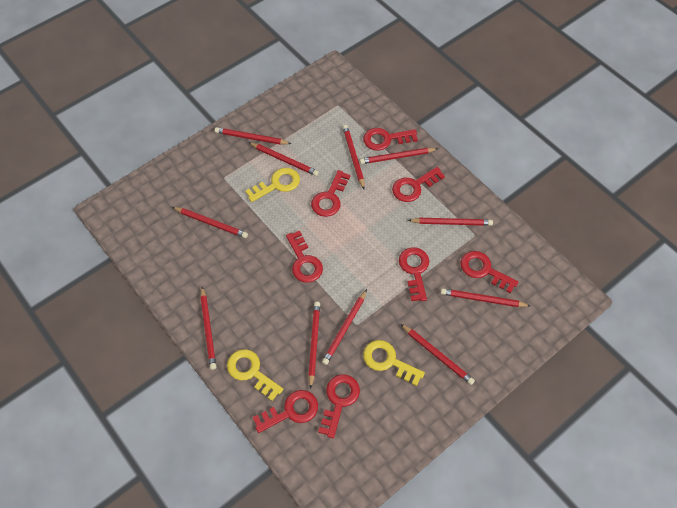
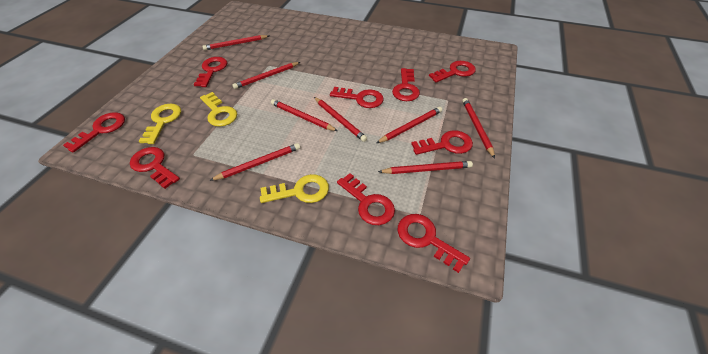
red key: [253,390,318,433] [286,231,323,283] [311,170,350,217] [318,374,360,438] [363,128,418,151] [392,167,445,202] [399,247,429,301] [460,251,518,294] = 8 -> [63,112,125,153] [130,147,180,189] [193,57,227,87] [330,87,383,108] [337,173,395,225] [392,68,420,101] [398,214,470,273] [411,130,473,155] [429,61,476,83] = 9
red pencil: [172,207,248,238] [200,287,216,370] [215,127,292,145] [248,142,319,176] [308,302,320,389] [322,289,367,365] [343,125,365,189] [360,148,438,164] [401,324,475,385] [408,218,493,226] [441,288,530,307] = 11 -> [202,35,269,50] [209,143,300,181] [232,62,300,89] [271,99,338,131] [314,97,367,142] [377,107,442,143] [378,161,473,174] [462,98,495,158] = 8

